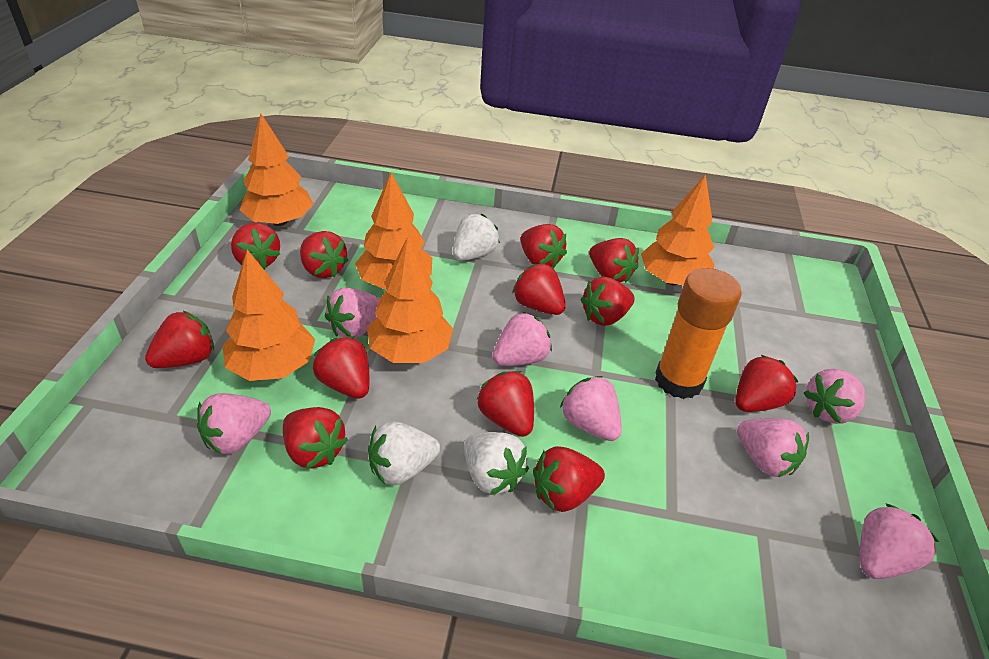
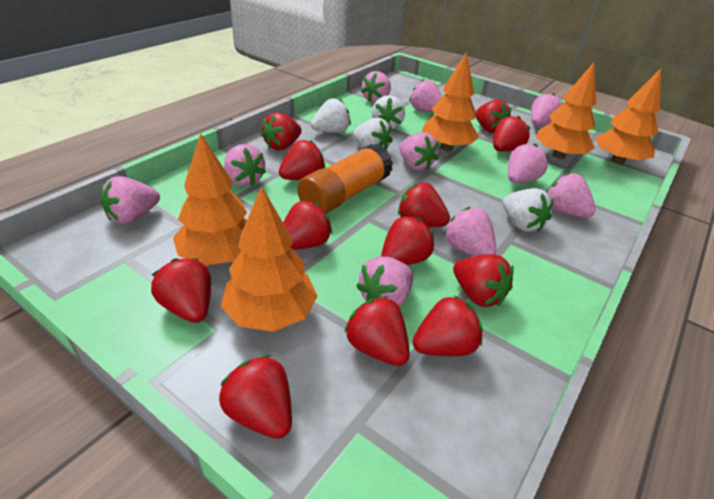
pink strawberry: [197,393,271,455] [325,288,380,339] [493,312,552,366] [560,376,622,441] [737,418,809,477] [804,369,866,424] [860,503,939,579] = 7 -> [101,176,160,224] [224,144,266,186] [357,256,413,307] [361,71,391,103] [400,132,438,171] [409,79,442,112] [444,207,496,256] [508,144,549,183] [531,93,563,126] [547,172,596,217] = 10
white strawberry: [368,421,440,485] [453,214,500,261] [464,432,529,495] = 3 -> [311,98,351,133] [353,118,393,150] [372,95,405,130] [503,188,553,232] = 4

